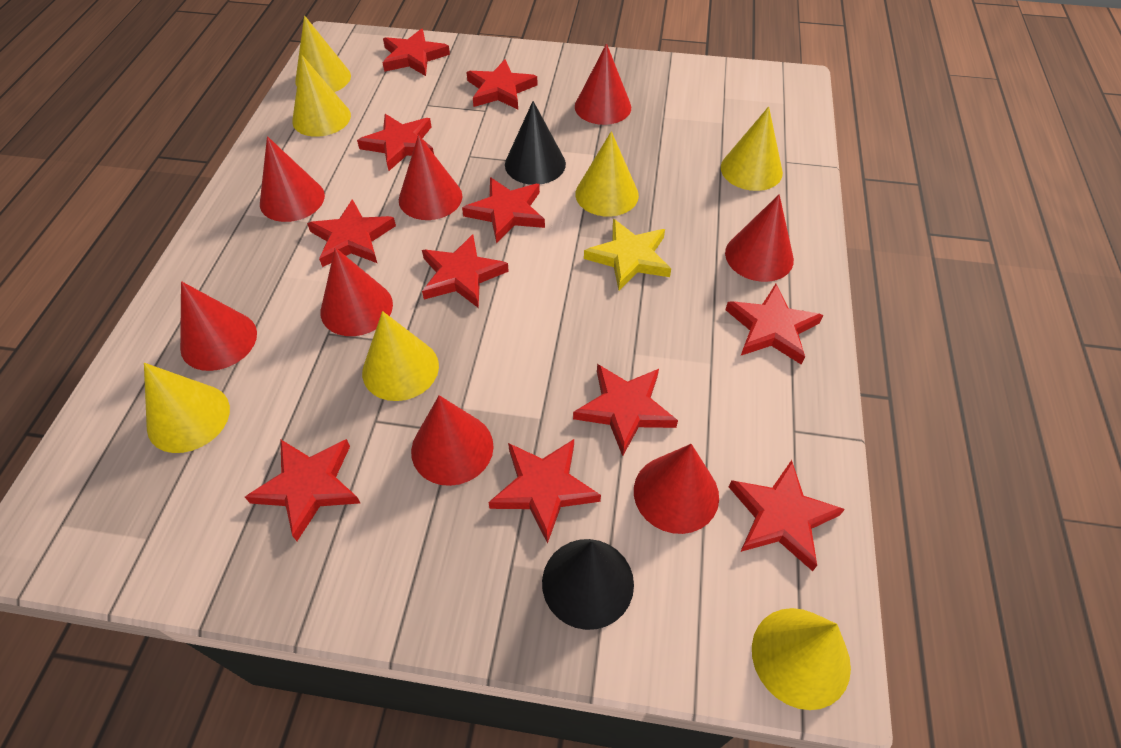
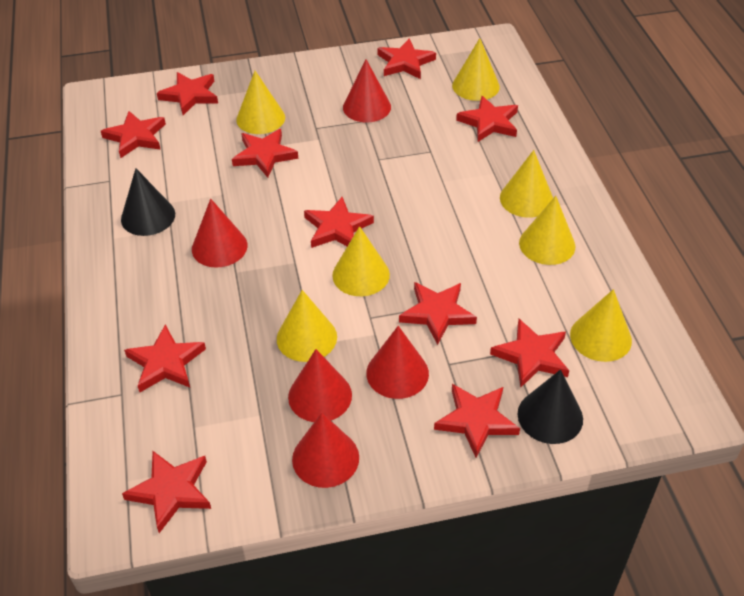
red cone: [180,281,257,371] [260,136,325,222] [320,248,393,336] [399,135,462,220] [411,395,494,486] [575,43,631,125] [634,444,719,534] [725,194,794,282] = 8 -> [192,199,247,268] [288,349,352,422] [292,413,359,488] [343,59,391,122] [366,326,429,399] = 5
yellow star: [584,219,671,291] = 1 -> none = 0

